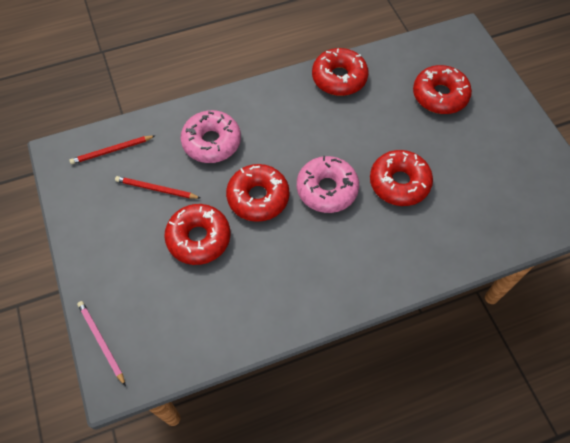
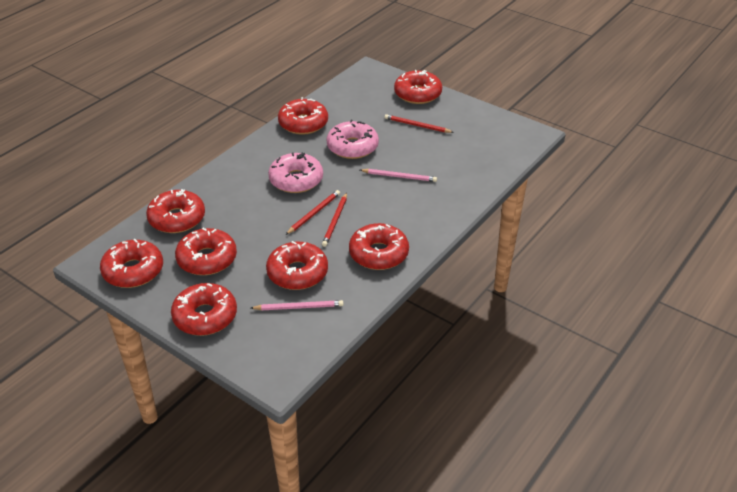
pink pencil: [77,301,126,386] = 1 -> [251,300,343,310] [360,169,437,182] = 2
red donut: [164,204,230,265] [226,164,289,222] [312,48,369,96] [370,150,433,206] [413,65,472,114] = 5 -> [100,239,163,288] [146,189,205,233] [171,283,237,336] [175,228,237,275] [266,241,328,290] [278,97,328,135] [349,223,409,270] [394,70,442,104] = 8
red pencil: [69,136,155,164] [115,176,200,199] = 2 -> [286,190,340,235] [322,193,347,247] [384,114,453,133] = 3

